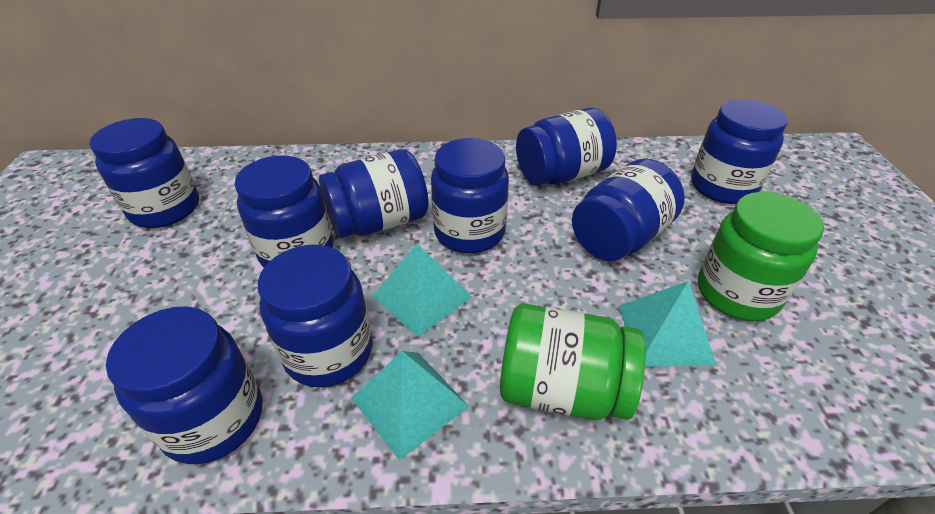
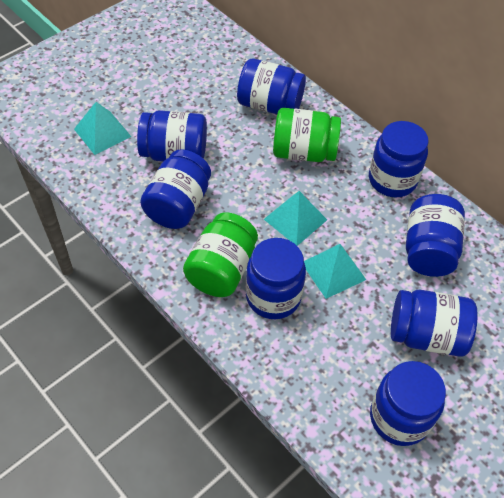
blue jar: [90,118,199,228] [106,306,262,464] [235,156,333,267] [258,245,373,388] [319,149,429,238] [431,138,509,253] [516,108,617,186] [572,159,685,261] [691,99,788,204] = 9 -> [137,110,207,161] [140,149,211,229] [237,59,306,114] [246,238,306,319] [369,121,429,197] [370,361,446,446] [391,290,478,357] [406,194,465,277] = 8

